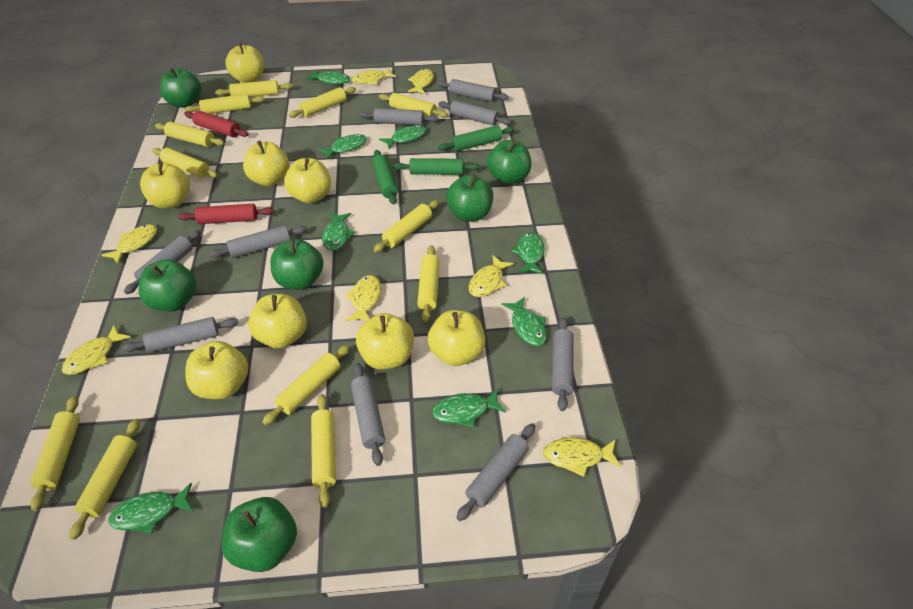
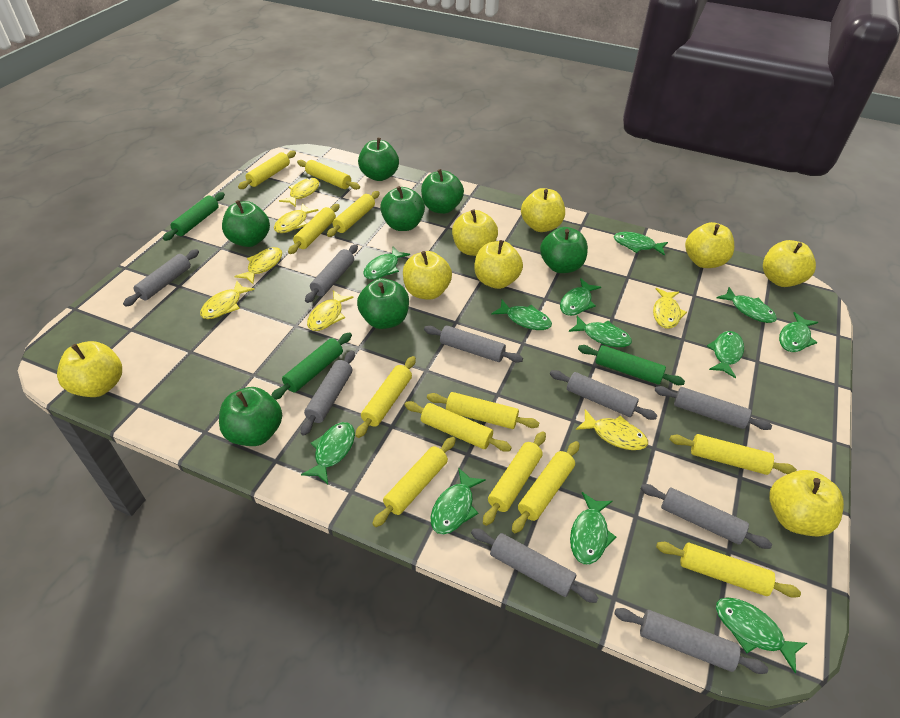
green apple: [139,259,196,311] [160,68,201,108] [222,497,297,572] [270,239,324,290] [446,175,494,221] [487,140,531,184] = 6 -> [219,387,282,446] [222,200,270,247] [357,278,409,329] [358,138,399,181] [380,186,425,231] [421,169,464,214] [540,227,588,273] = 7
green fish: [108,483,194,534] [306,71,351,84] [318,134,367,159] [322,213,355,251] [379,125,427,149] [432,388,506,428] [501,297,547,346] [512,232,545,274] = 8 -> [301,422,355,484] [363,246,410,280] [431,467,486,534] [491,300,552,330] [560,278,601,316] [569,316,632,347] [570,492,616,565] [614,232,668,256] [707,331,744,378] [716,597,807,673] [717,287,777,323] [779,312,818,352] = 12
red rolling pin: [178,204,274,224] [184,111,249,137] = 2 -> none = 0

